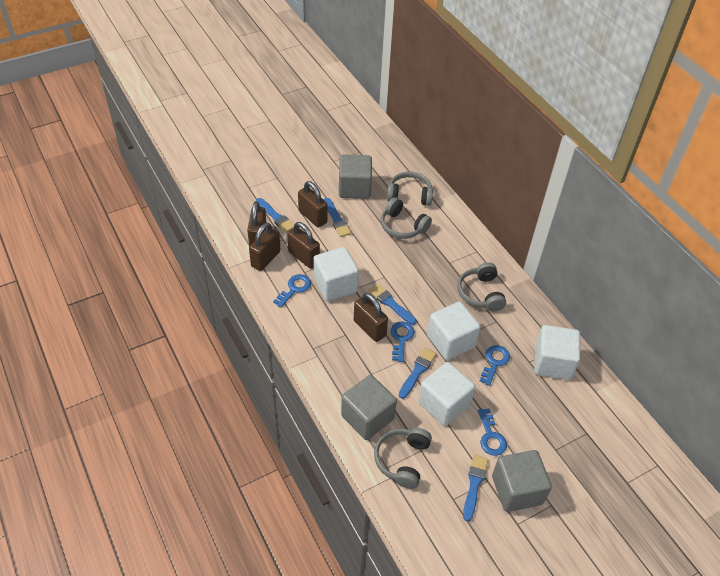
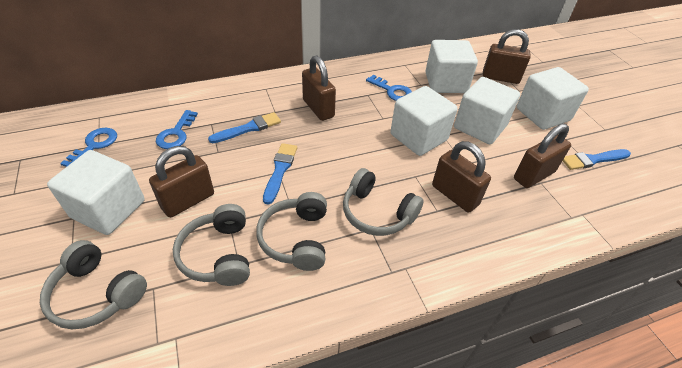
blue brush: [256,198,294,233] [324,198,351,237] [369,284,417,325] [399,348,436,399] [463,455,488,521] = 5 -> [208,112,281,143] [263,143,297,205] [563,149,631,170] = 3
blue key: [273,274,311,308] [391,322,414,362] [478,408,507,456] [480,345,510,386] = 4 -> [60,128,117,167] [156,110,198,149] [366,75,412,101] = 3
grey cube: [339,155,372,199] [341,375,397,440] [492,450,552,512] = 3 -> none = 0
white cube: [313,247,359,301] [418,362,475,426] [427,302,481,360] [534,325,580,380] = 4 -> [47,150,145,235] [390,86,457,156] [426,40,478,93] [454,77,520,144] [517,67,589,130] = 5

